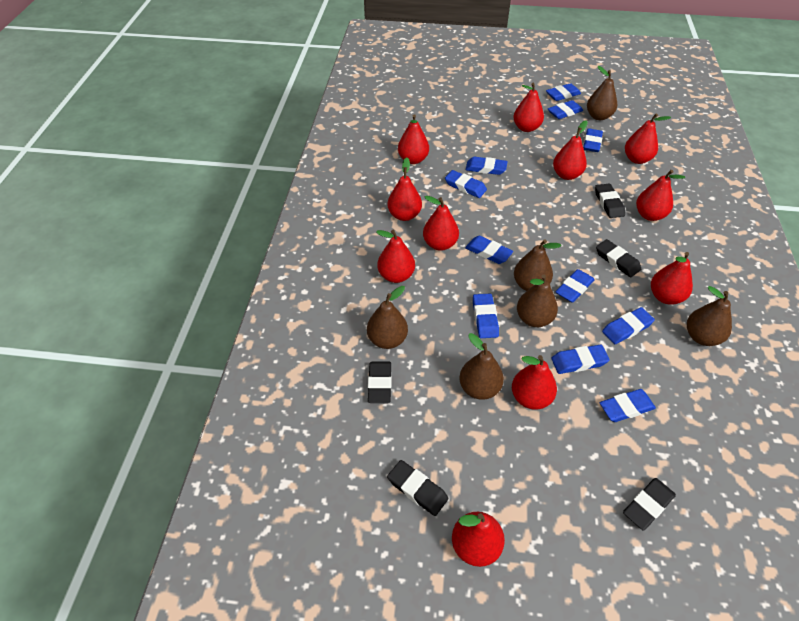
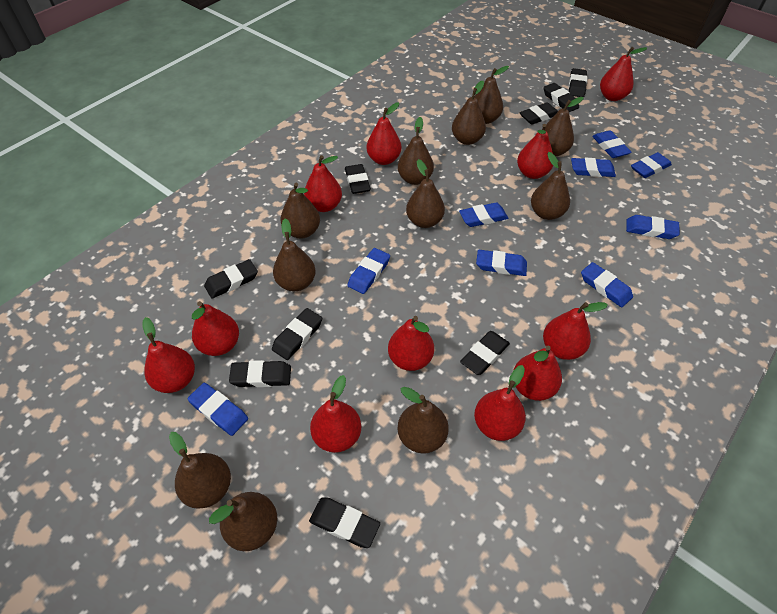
black eraser: [368,362,392,403] [387,460,448,516] [595,183,625,218] [596,239,641,277] [623,478,676,531] = 5 -> [204,259,258,299] [229,360,291,387] [272,308,322,360] [309,497,380,548] [345,164,371,194] [460,331,510,375] [520,102,558,125] [544,83,579,112] [569,68,587,97] = 9
blue eraser: [445,170,487,198] [465,157,508,175] [465,236,513,264] [473,294,499,338] [546,83,581,101] [548,100,583,119] [551,345,610,374] [555,269,595,303] [583,128,603,152] [600,389,656,422] [602,307,655,344] = 11 -> [187,383,248,436] [347,248,390,294] [459,203,508,227] [476,250,527,276] [571,158,616,177] [581,262,633,307] [592,131,632,158] [626,215,680,239] [631,152,672,178] = 9
brown pear: [367,286,408,349] [459,333,504,400] [514,239,562,291] [517,275,558,327] [587,66,617,120] [687,286,732,346] = 6 -> [169,432,231,509] [209,492,277,551] [273,219,316,291] [280,183,320,239] [398,117,434,185] [398,387,449,453] [406,159,445,228] [452,81,486,145] [474,66,509,124] [531,152,570,220] [545,97,584,156] = 11

